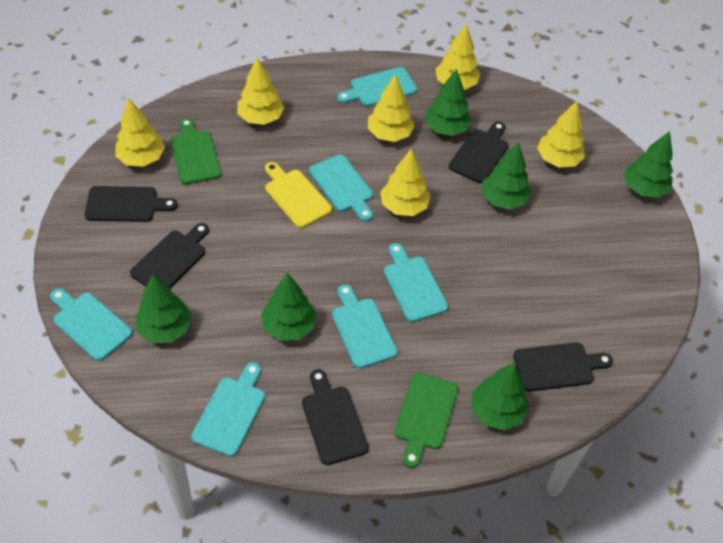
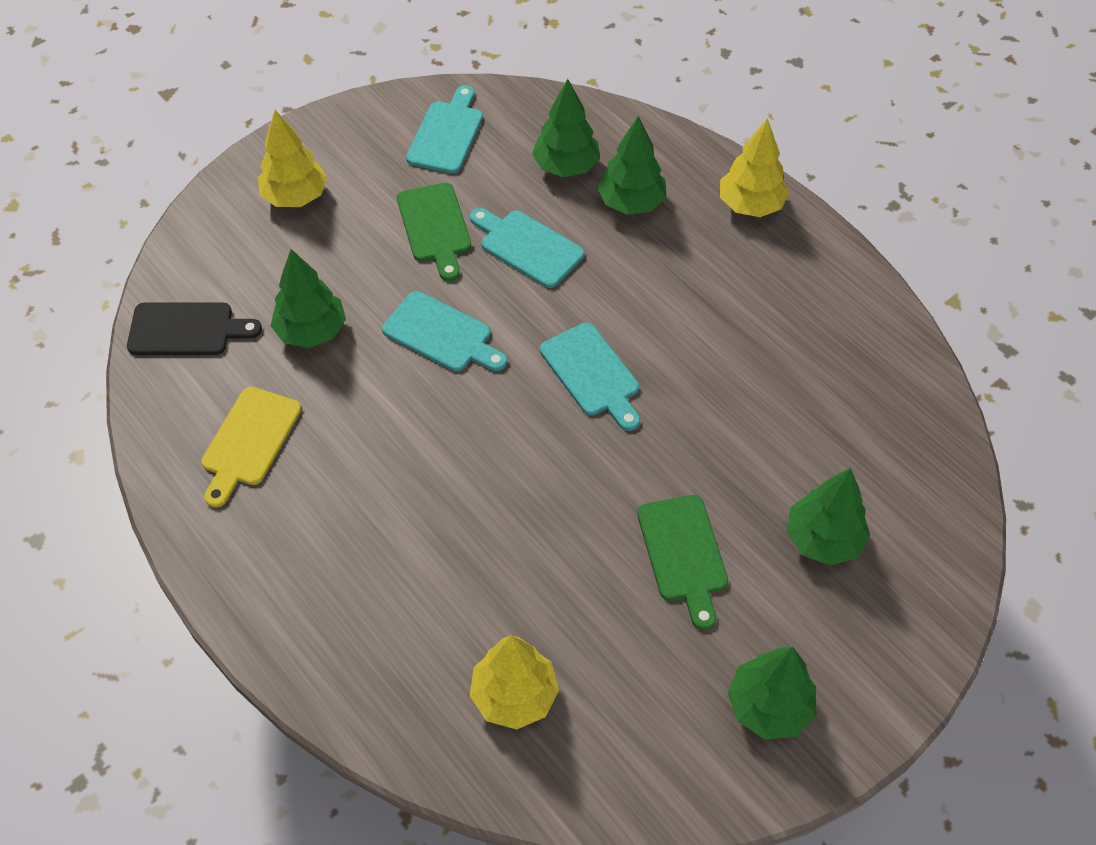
black cutting board: [85,186,178,222] [130,223,209,288] [302,369,369,465] [449,122,508,183] [513,342,613,392] = 5 -> [127,302,262,355] = 1
green tree: [135,275,192,343] [261,273,317,341] [426,69,472,136] [472,363,529,430] [482,142,531,210] [624,131,673,198] = 6 -> [271,249,346,348] [532,79,600,177] [597,116,666,215] [727,647,816,739] [787,468,870,565] = 5
turquoise cutting board: [50,288,132,361] [191,362,265,457] [309,155,373,222] [332,284,398,369] [337,67,417,107] [384,243,448,322] = 6 -> [382,291,507,372] [406,85,483,174] [470,208,584,288] [540,322,640,431] = 4
yellow tree: [115,98,165,167] [237,58,284,125] [368,74,415,142] [380,149,430,216] [435,24,480,90] [537,101,585,168] = 6 -> [258,110,328,207] [470,635,559,730] [720,118,789,217] = 3

